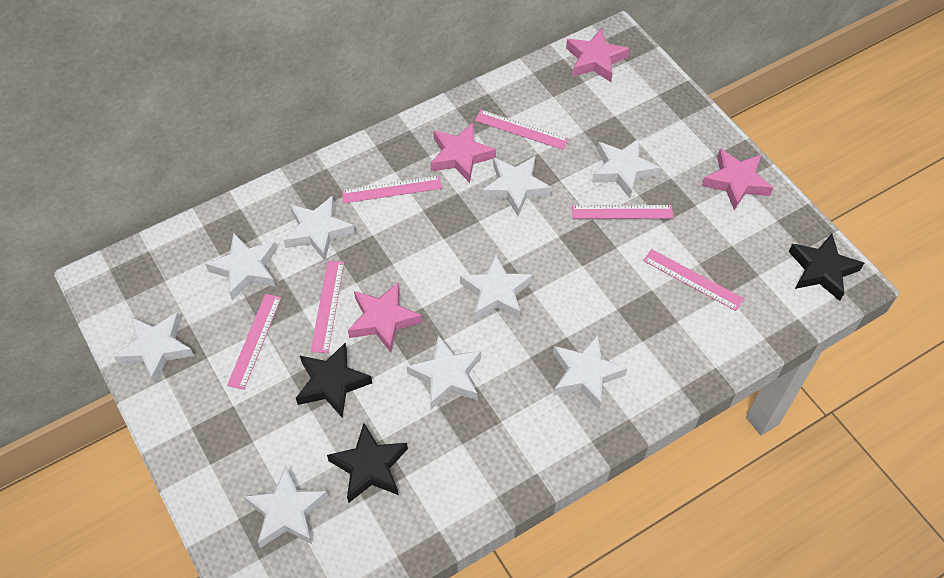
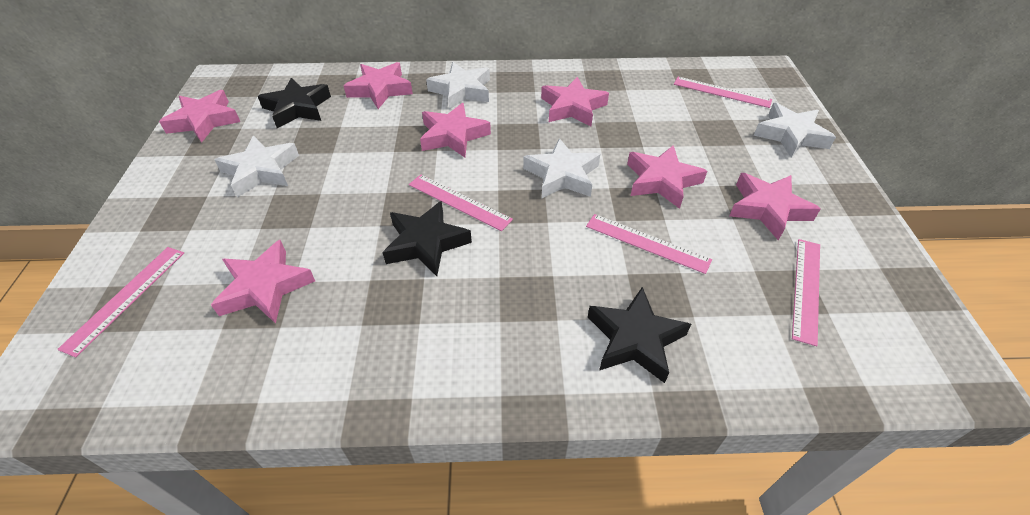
pink ruler: [227,294,281,390] [311,261,344,353] [342,176,442,203] [475,110,569,150] [572,205,673,219] [643,249,744,311] = 6 -> [57,247,184,357] [409,175,513,231] [586,214,712,274] [674,77,772,108] [792,239,820,346] = 5
pink star: [348,282,422,353] [431,123,496,183] [566,28,629,82] [702,149,773,210] = 4 -> [159,90,240,143] [211,240,315,324] [344,62,413,109] [420,103,491,157] [541,77,609,126] [627,145,707,209] [729,173,821,241] = 7
white star: [114,312,194,383] [205,233,277,300] [244,466,328,548] [284,196,355,260] [406,335,481,409] [460,253,533,320] [482,156,551,216] [553,335,628,409] [592,139,660,198] = 9 -> [215,136,299,197] [426,62,490,110] [523,138,600,199] [753,103,836,158] = 4

